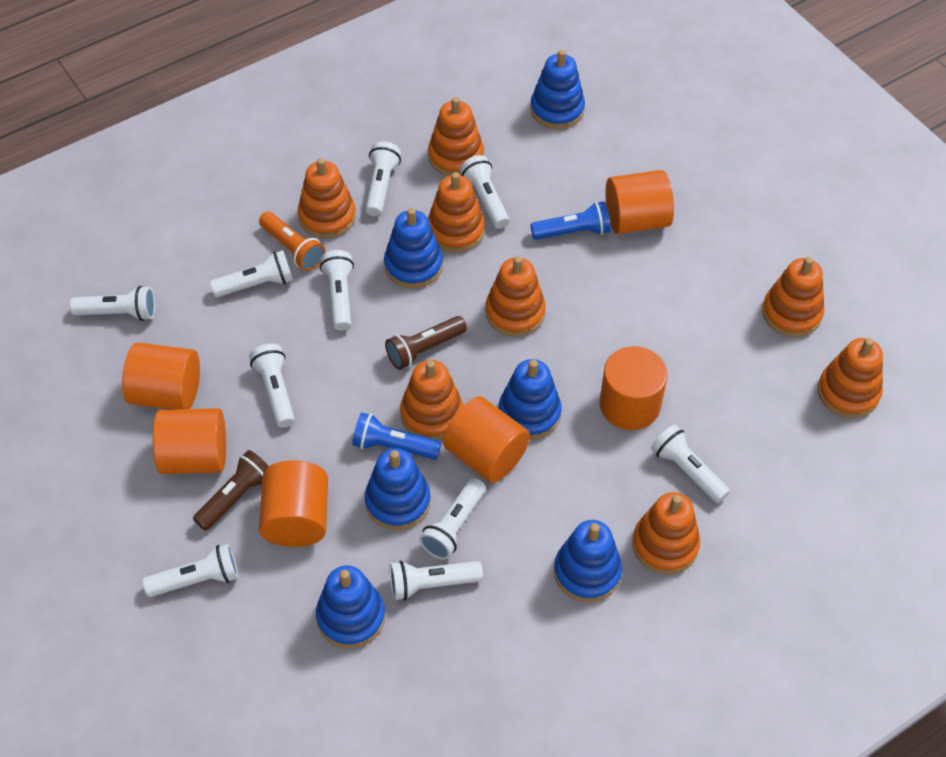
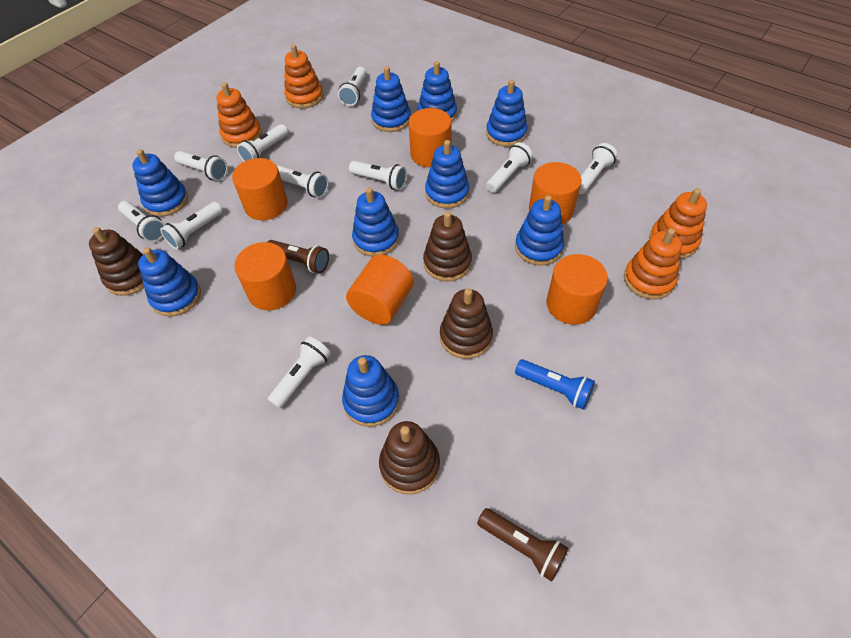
blue flashlight: [352,412,441,460] [530,201,611,240] = 2 -> [515,359,595,410] = 1
blue stacking toy: [316,565,385,649] [365,448,431,530] [384,208,443,288] [499,359,562,440] [530,50,585,129] [554,520,622,602] = 6 -> [132,149,188,217] [138,247,201,317] [342,355,399,427] [352,187,399,257] [371,66,411,132] [418,61,457,122] [425,140,469,208] [486,80,527,147] [515,195,564,266] = 9
brown stacking toy: none = 0 -> [89,227,145,296] [379,421,440,494] [423,211,472,281] [440,288,493,359] = 4
orange flashlight: [259,212,325,271] = 1 -> none = 0
orange stacking toy: [298,158,356,238] [400,360,463,440] [428,97,484,176] [428,172,485,253] [485,256,546,337] [632,492,700,574] [762,257,824,337] [818,338,883,418] = 8 -> [217,83,262,148] [284,44,323,108] [624,228,682,299] [649,188,707,259] = 4

